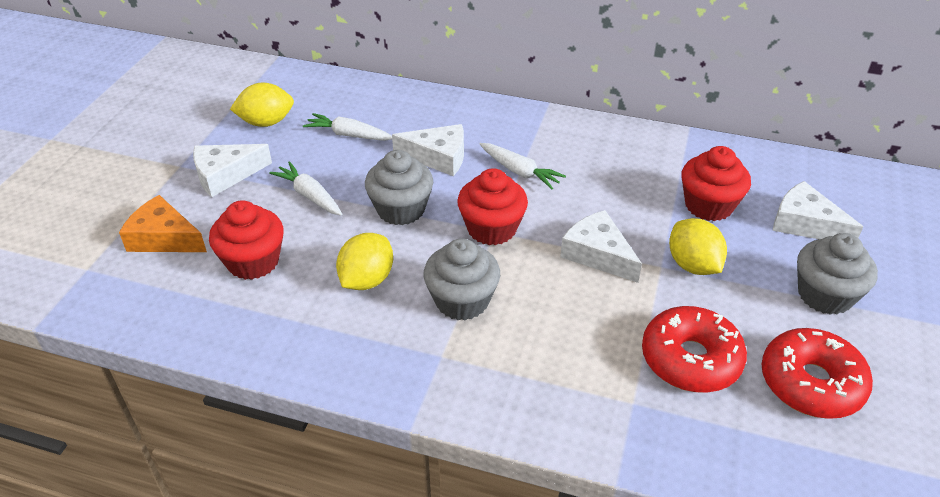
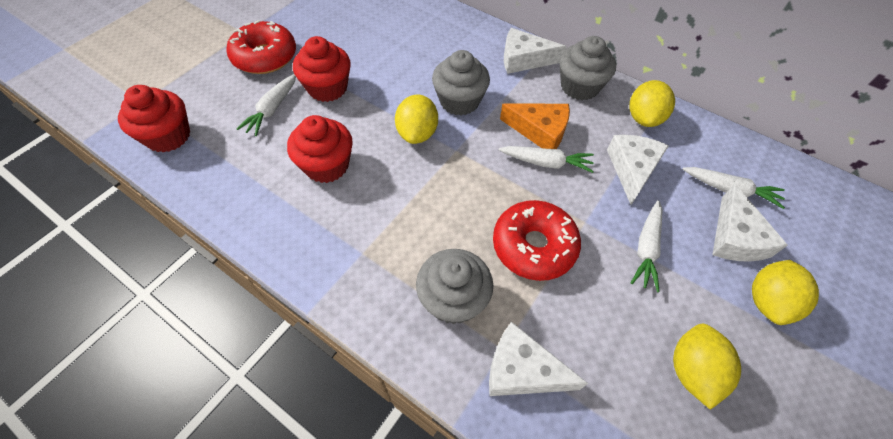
white carrot: [269,161,342,216] [303,113,392,141] [480,143,566,189] = 3 -> [237,74,296,136] [499,146,594,173] [631,200,663,292] [683,167,785,209] = 4
yellow lemon: [230,83,294,127] [336,233,393,290] [669,218,727,275] = 3 -> [395,95,438,144] [629,80,675,127] [673,324,741,410] [752,260,819,325] = 4

